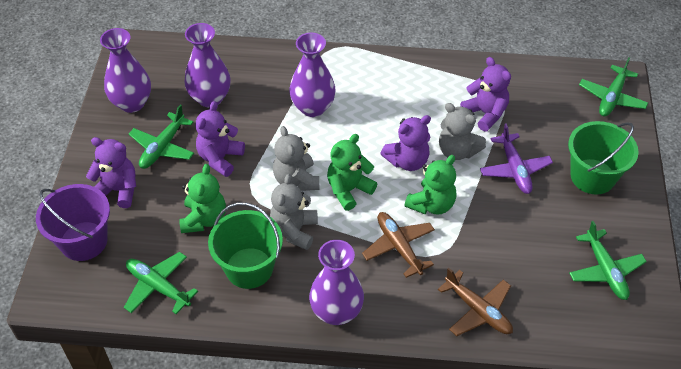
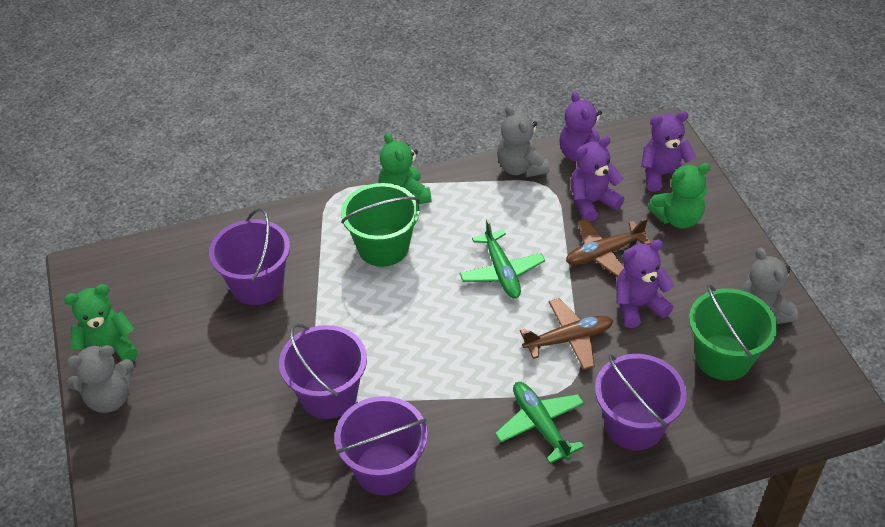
green plane: [124,252,198,314] [129,105,194,169] [569,221,647,300] [579,57,648,116] = 4 -> [459,219,545,299] [495,382,584,464] = 2
purple bucket: [36,184,110,261] = 1 -> [209,208,290,305] [279,324,367,419] [335,396,428,495] [595,354,687,450] = 4
purple plane: [480,123,553,194] = 1 -> none = 0
purple vase: [100,28,151,113] [184,23,231,107] [289,33,336,117] [309,240,364,325] = 4 -> none = 0

